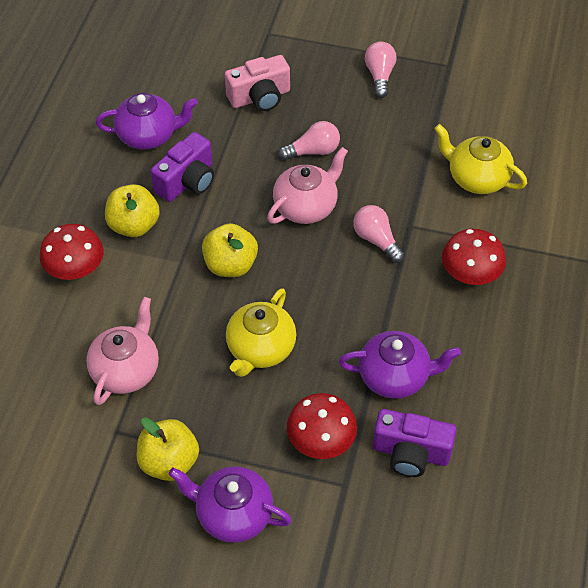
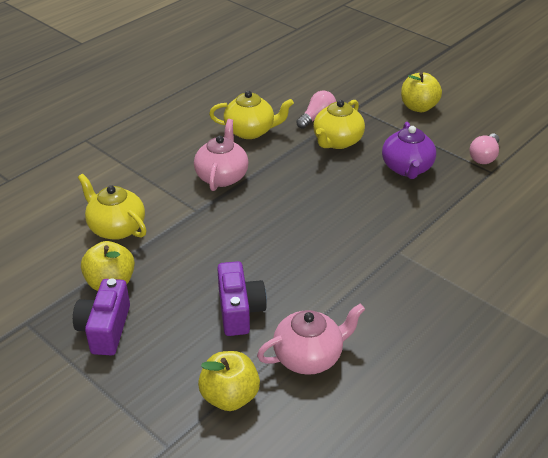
pink camera: [225,55,290,111] = 1 -> none = 0
pink light bulb: [278,121,340,161] [353,205,405,263] [365,41,397,98] = 3 -> [296,91,336,129] [469,133,499,164] = 2
purple teapot: [96,93,198,150] [168,467,292,543] [339,331,461,399] = 3 -> [382,122,436,179] = 1
red mushroom: [40,224,104,280] [287,393,357,459] [442,229,506,285] = 3 -> none = 0
yellow teapot: [226,288,296,377] [434,124,527,194] = 2 -> [78,174,147,240] [209,91,294,139] [313,100,365,149] = 3

